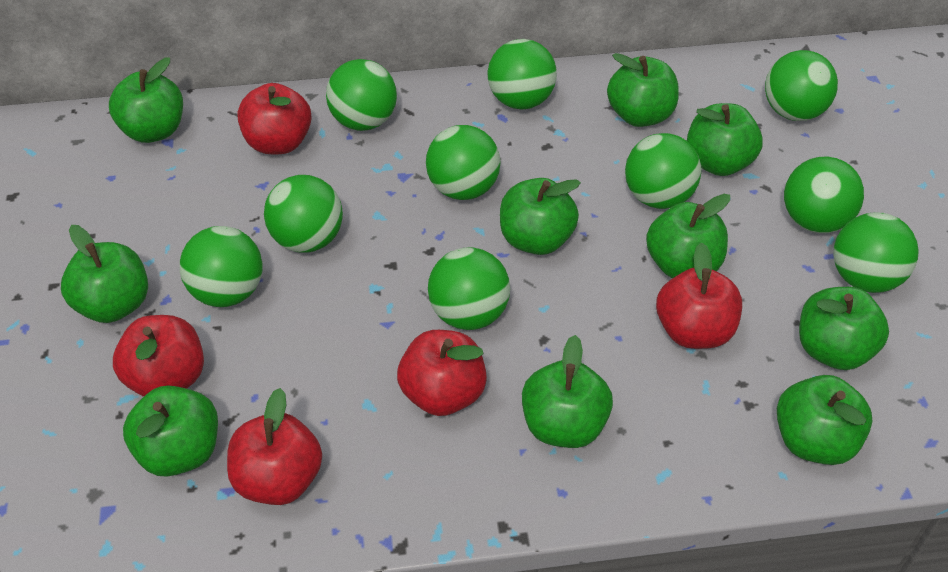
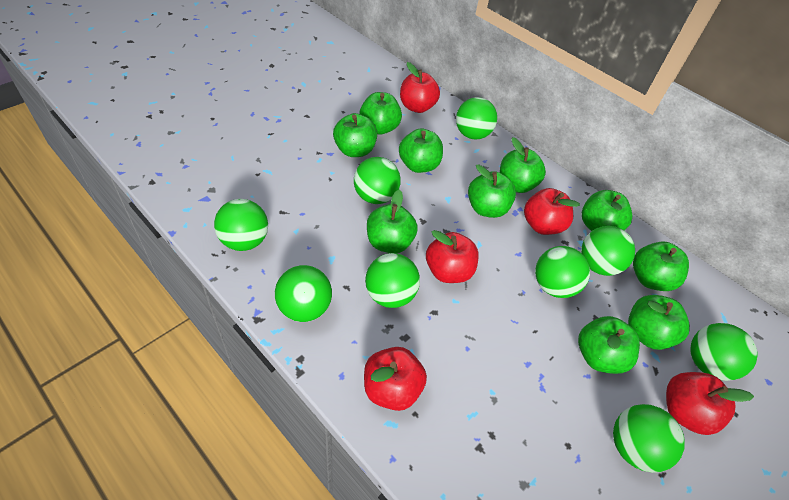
green ball: [180,226,263,307] [264,175,343,253] [326,59,397,131] [426,125,501,200] [428,247,510,330] [488,39,557,109] [625,133,701,209] [765,50,838,121] [784,157,864,233] [833,212,919,293] = 10 -> [214,199,268,251] [275,265,332,322] [354,157,401,204] [365,253,420,308] [456,97,497,140] [535,246,590,298] [581,226,635,276] [613,404,685,473] [691,323,758,381] = 9

